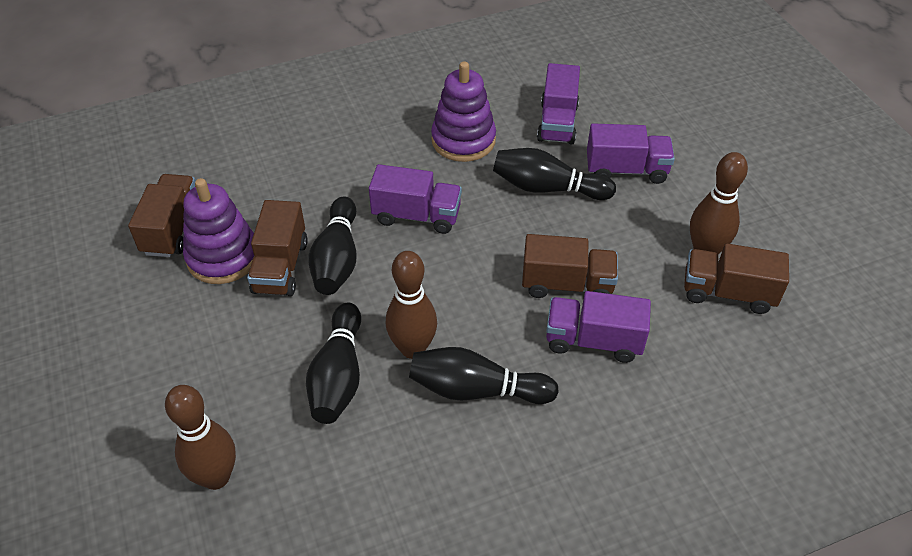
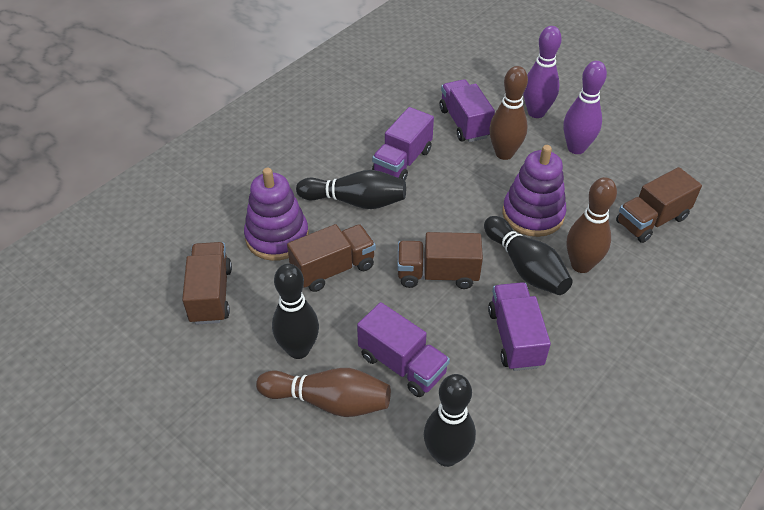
purple bowling pin: none = 0 -> [523,26,562,118] [563,61,607,154] = 2

